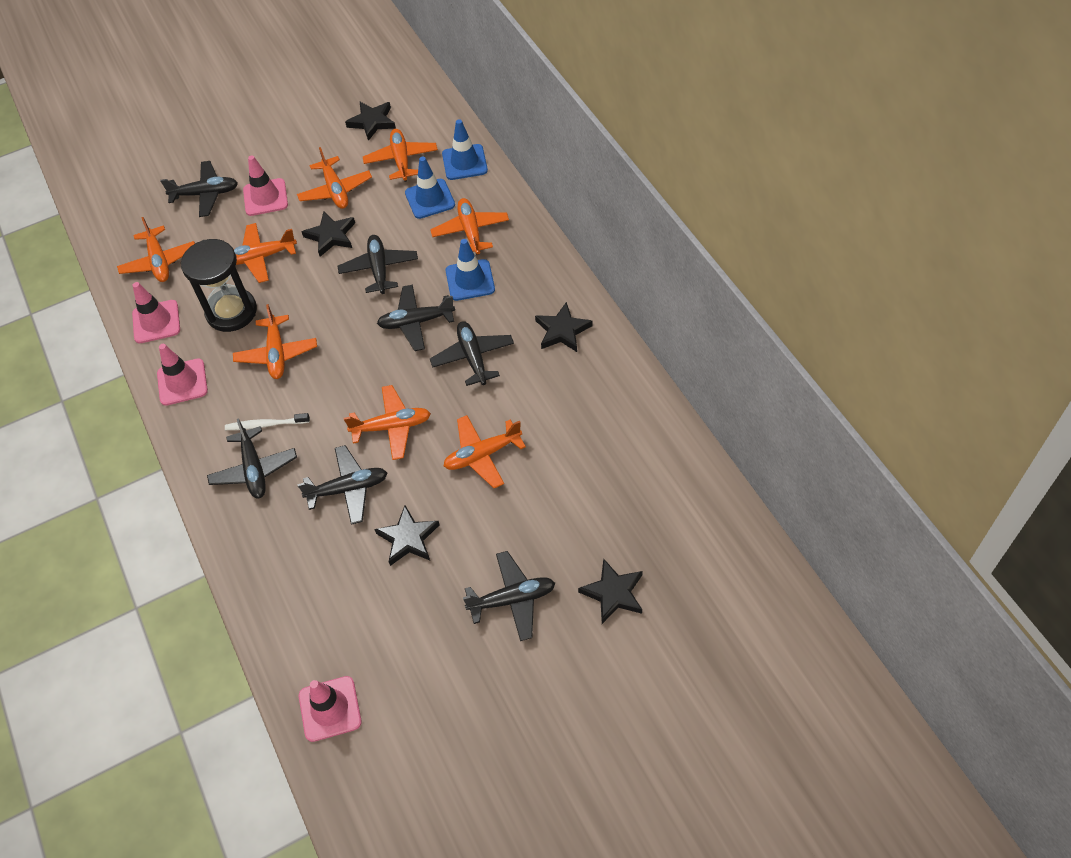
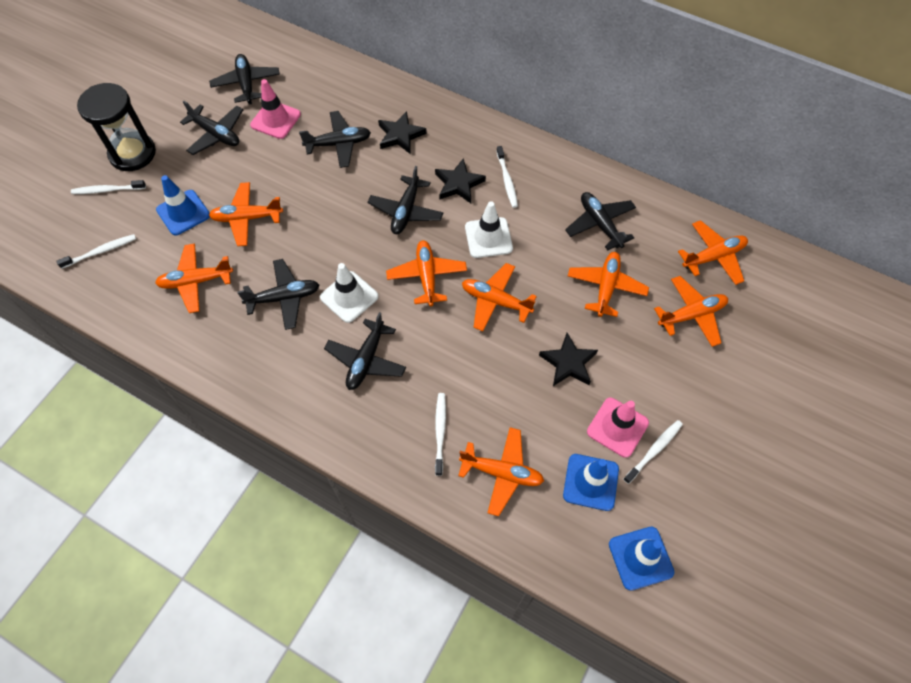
black star: [302,211,355,257] [345,102,396,141] [374,505,439,566] [535,302,592,352] [578,558,643,624] = 5 -> [378,111,427,154] [435,158,486,203] [539,333,598,386] = 3
pink traffic cone: [132,282,180,343] [157,344,208,406] [243,155,288,216] [299,676,361,742] = 4 -> [250,79,301,139] [587,398,649,458] = 2
white toothbrush: [225,413,310,430] = 1 -> [56,234,136,269] [71,180,146,194] [435,393,446,476] [496,146,518,208] [623,420,683,484] = 5
white traffic cone: none = 0 -> [320,263,379,323] [465,201,513,258] = 2

